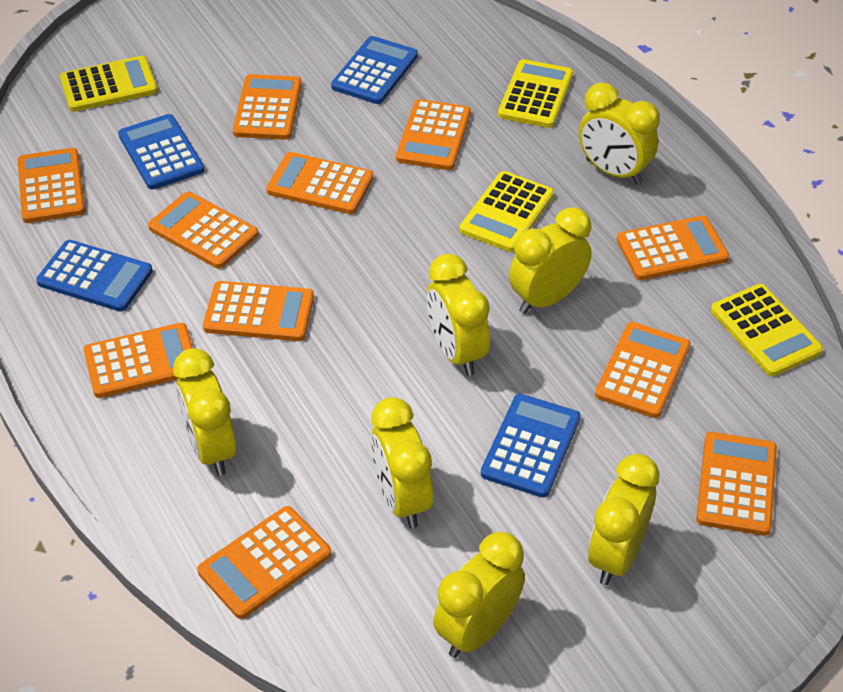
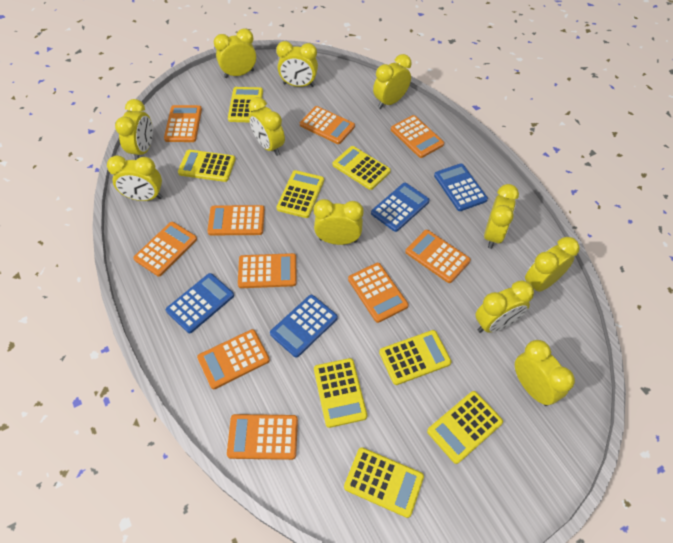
orange calculator: [17,148,85,223] [83,323,193,398] [148,191,259,269] [197,506,332,619] [203,281,314,341] [233,74,302,140] [266,152,373,214] [396,99,471,170] [595,322,691,418] [617,216,729,280] [696,432,777,536] = 11 -> [133,222,197,277] [164,105,202,142] [197,329,270,389] [207,205,265,235] [227,414,298,460] [238,253,297,288] [300,106,355,144] [348,263,409,323] [391,115,444,158] [405,230,471,283] = 10
yellow calculator: [60,56,158,112] [460,171,554,252] [498,59,573,128] [711,284,823,376] = 4 -> [178,150,236,182] [228,87,263,122] [277,170,324,218] [314,358,367,428] [333,146,391,190] [344,447,424,518] [379,330,452,385] [427,391,503,464] = 8
yellow clock: [173,348,236,476] [371,397,433,528] [427,254,490,376] [433,532,525,658] [509,207,592,314] [579,83,660,185] [588,454,660,585] = 7 -> [107,156,163,201] [115,99,153,160] [214,29,256,78] [248,97,285,156] [276,41,318,87] [314,199,364,245] [373,54,412,109] [475,280,534,333] [484,184,519,249] [515,340,575,406] [525,237,579,292] = 11

